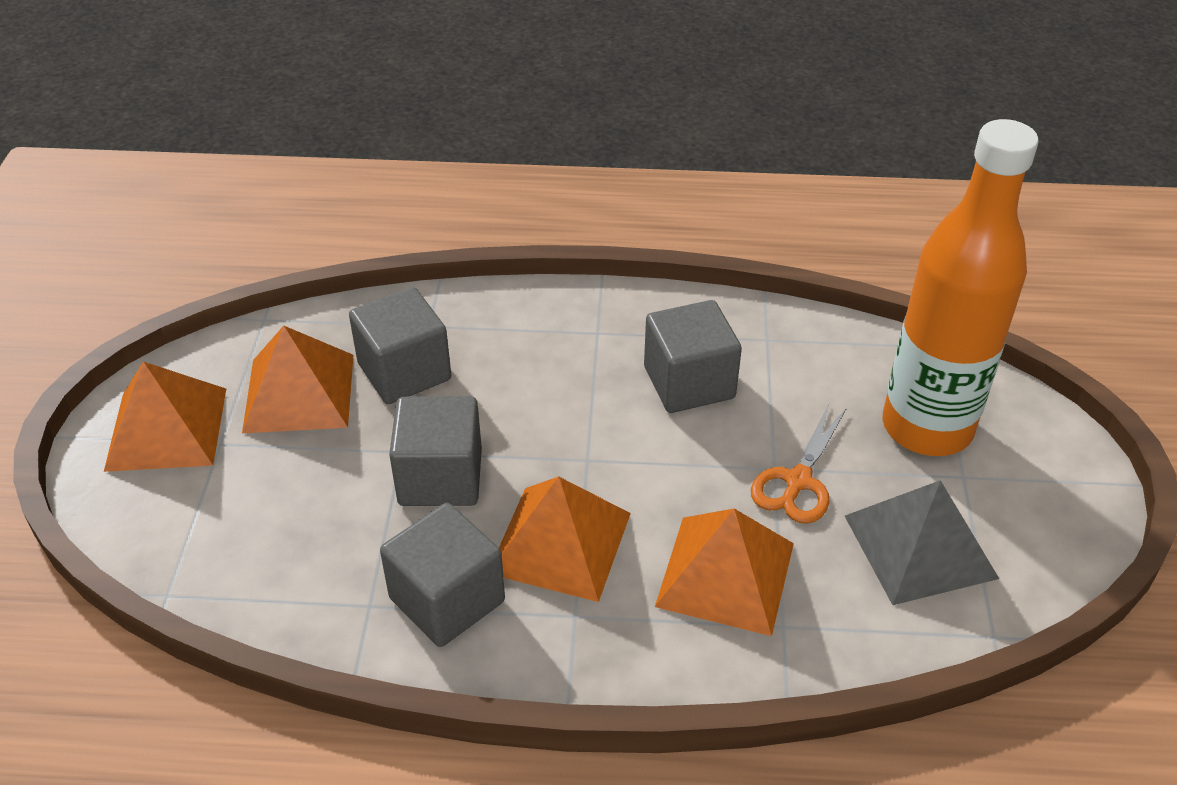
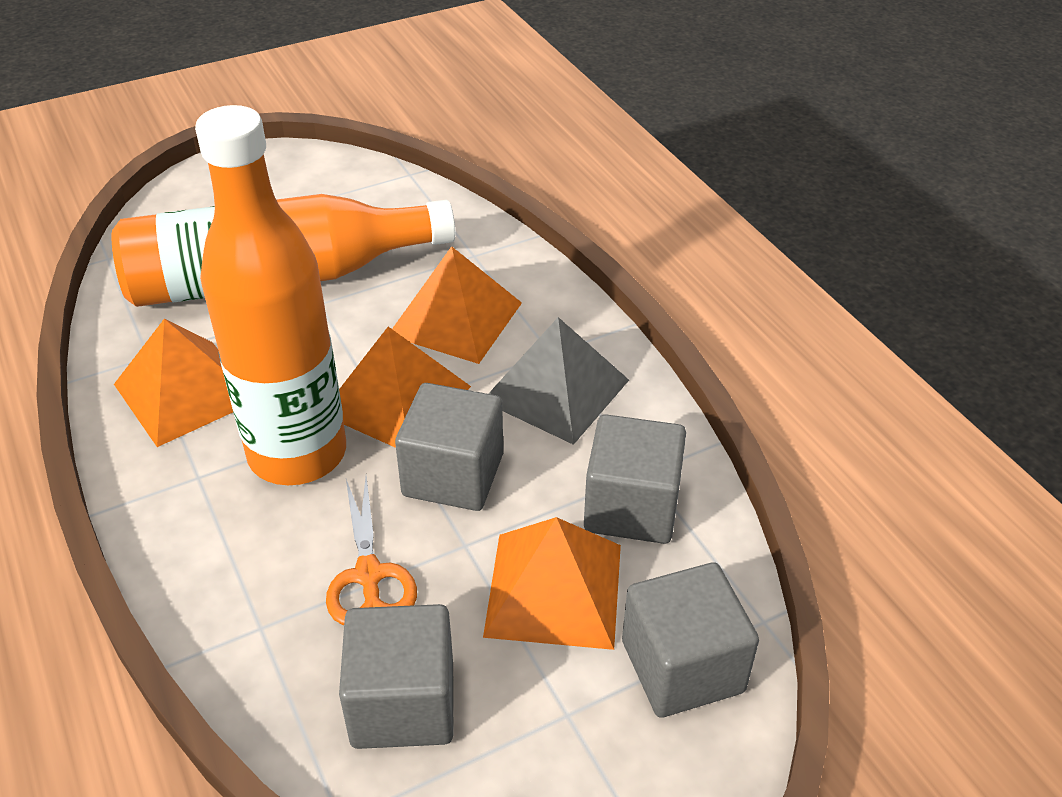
orange bottle: [883,119,1039,456] = 1 -> [111,194,455,307] [195,105,346,485] = 2

